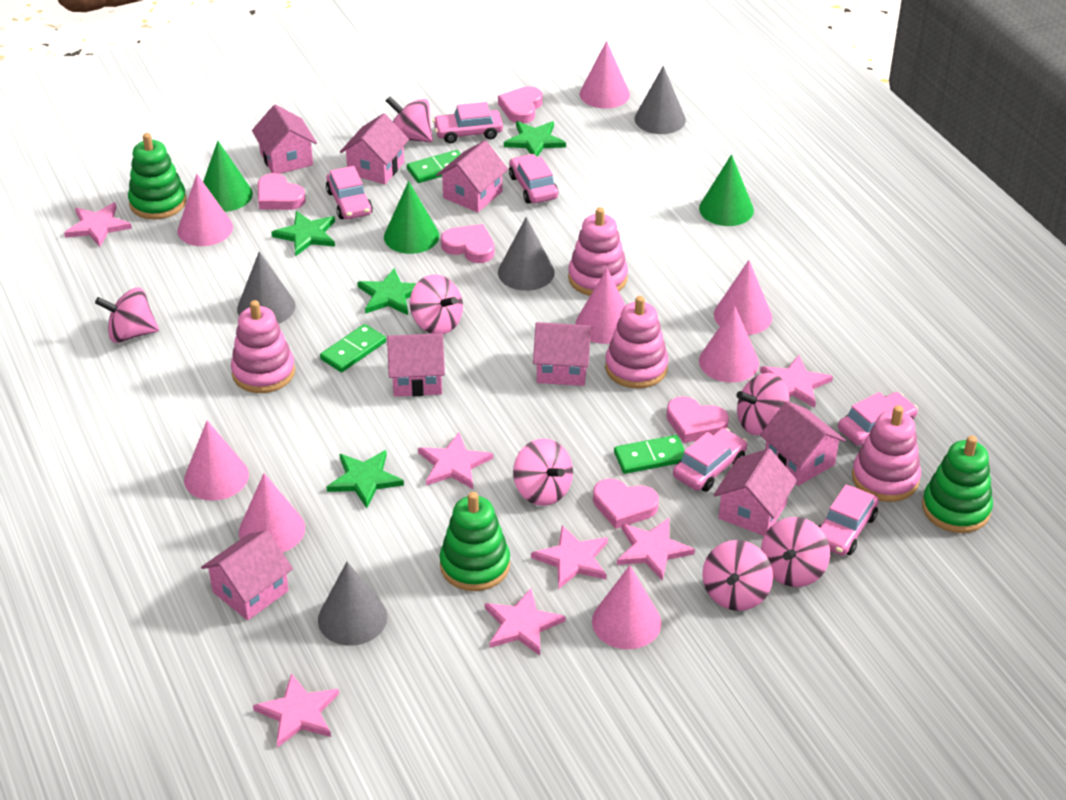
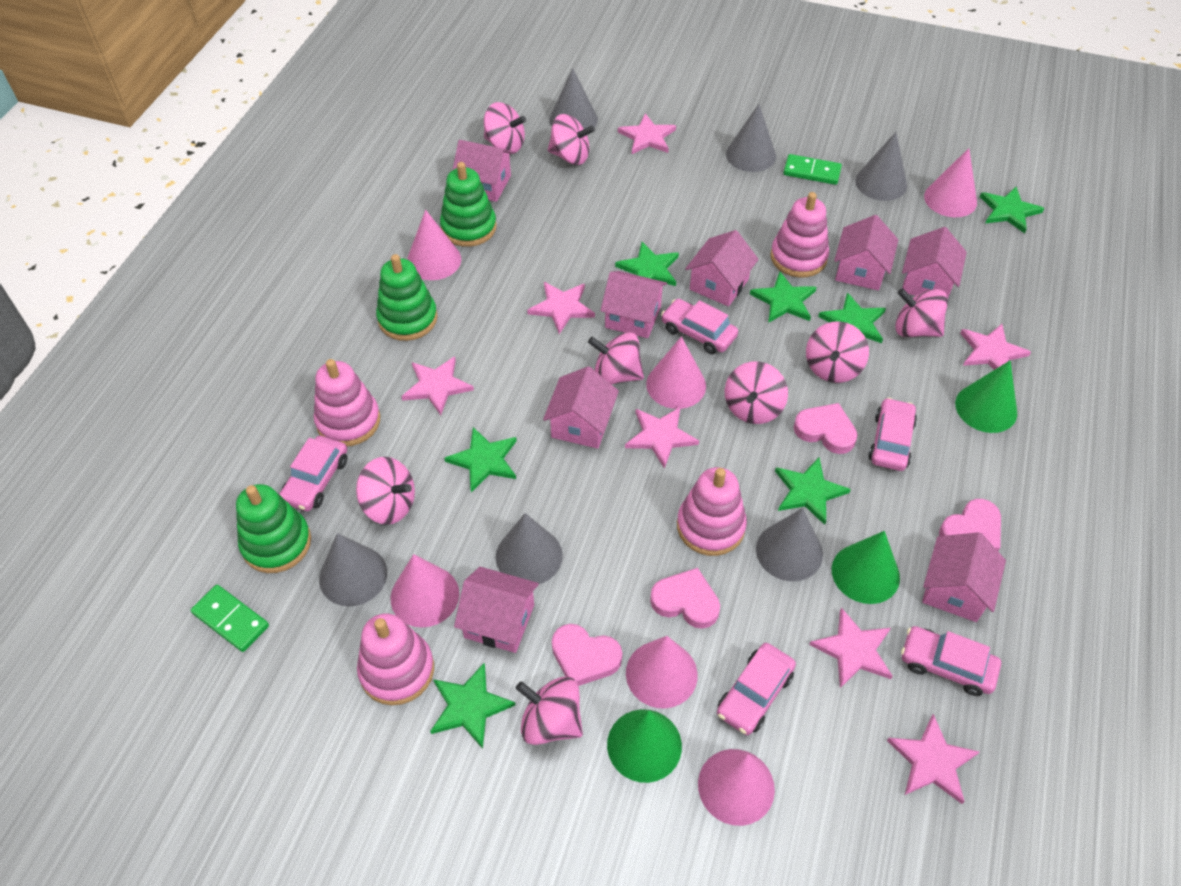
green domino: [320,324,386,372] [407,150,461,183] [614,435,685,474] = 3 -> [191,585,269,652] [783,154,842,185] = 2
green star: [271,211,335,256] [326,450,404,508] [357,268,417,315] [504,121,566,157] = 4 -> [430,663,515,749] [444,427,517,492] [615,242,679,286] [750,272,817,323] [775,458,851,525] [818,292,886,343] [980,187,1045,234] = 7
grey cone: [237,251,295,324] [318,562,387,646] [498,217,555,291] [635,66,686,134] = 4 -> [319,533,387,606] [496,513,563,584] [549,68,598,129] [726,104,776,172] [756,508,823,581] [855,132,907,201] = 6
pink car: [326,166,373,219] [433,102,503,143] [509,154,558,204] [673,428,747,492] [818,484,879,556] [838,392,918,446] = 6 -> [279,436,347,511] [661,299,738,354] [717,643,796,735] [868,398,917,471] [901,626,1001,696] = 5
pink cone: [177,174,233,246] [184,420,249,501] [239,473,305,552] [576,269,626,344] [580,41,630,109] [592,565,661,649] [699,306,759,382] [714,260,772,335] = 8 -> [391,554,459,628] [407,210,461,280] [626,636,698,709] [646,337,706,409] [698,749,775,826] [924,148,977,217] = 6
pink heart: [258,173,306,210] [441,224,495,263] [498,86,543,123] [593,479,659,529] [666,396,729,443] = 5 -> [552,624,622,686] [650,568,720,629] [793,403,858,454] [939,499,1001,551] = 4
pink spinning top: [95,287,159,343] [386,96,433,142] [410,274,463,334] [513,438,573,506] [702,540,773,611] [737,373,789,435] [761,517,830,587] = 7 -> [356,457,415,525] [484,102,526,154] [516,677,583,745] [548,114,595,165] [588,332,644,385] [725,361,788,424] [806,321,869,383] [895,288,948,337] = 8

